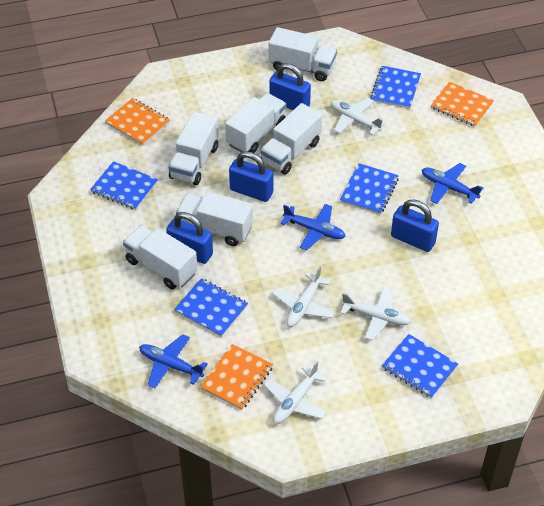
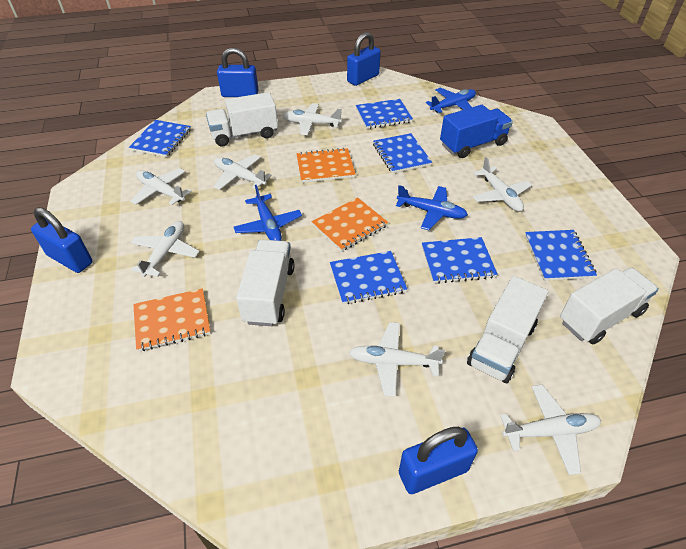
blue notebook: [90,161,158,210] [174,278,248,337] [340,163,399,214] [370,66,421,109] [382,334,458,398] = 5 -> [129,120,191,157] [330,251,407,304] [356,99,413,129] [373,133,432,173] [422,237,498,284] [525,230,597,281] = 6
blue truck: none = 0 -> [440,105,513,158] = 1
white plane: [264,361,327,424] [272,266,335,327] [330,98,386,135] [341,287,411,341] = 4 -> [130,168,192,205] [130,221,200,277] [214,154,272,190] [282,103,342,135] [349,322,445,397] [472,157,532,212] [500,385,601,475] = 7
white truck: [123,225,198,289] [168,112,219,185] [176,191,253,246] [225,93,286,153] [260,103,322,175] [269,27,337,81] = 6 -> [206,92,278,146] [236,240,295,326] [467,276,548,383] [560,267,659,344] = 4

